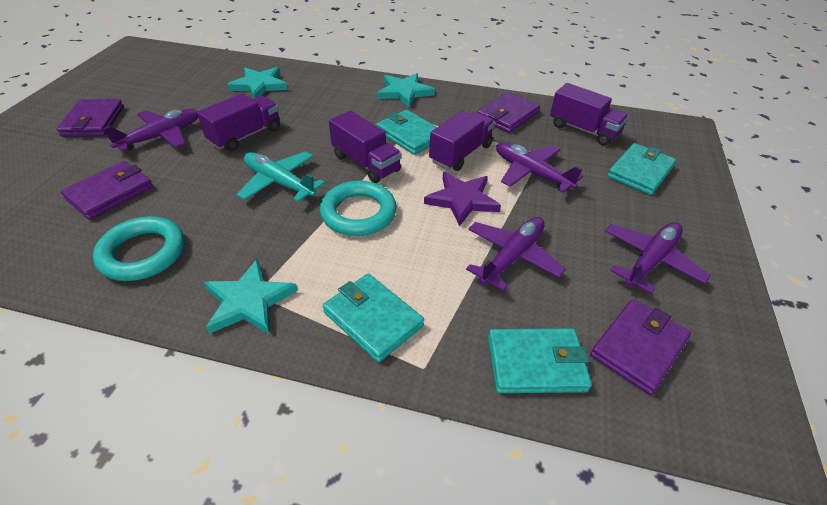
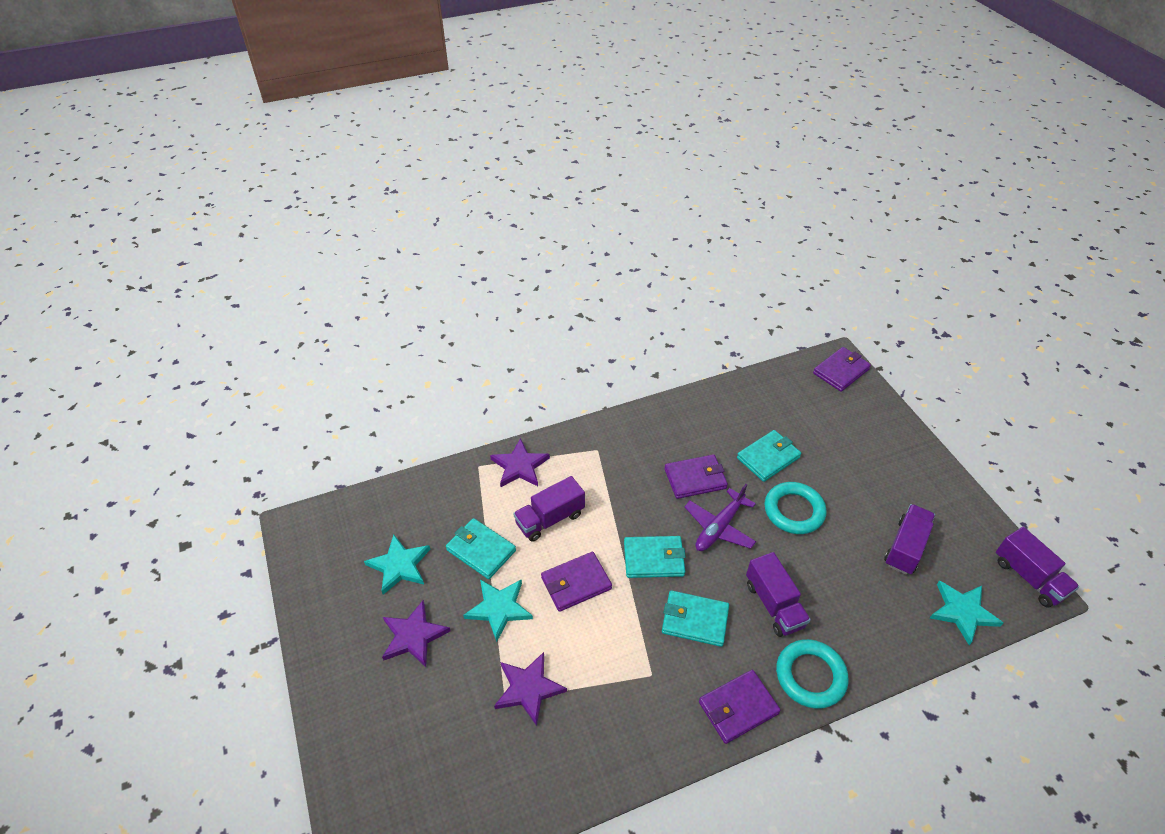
purple plane: [103,109,198,152] [466,217,566,291] [496,142,583,193] [605,222,711,294] = 4 -> [684,484,756,551] = 1
purple star: [424,172,501,227] = 1 -> [382,600,451,667] [490,438,550,487] [494,652,567,726] = 3
turquoise plane: [237,151,325,202] = 1 -> none = 0

